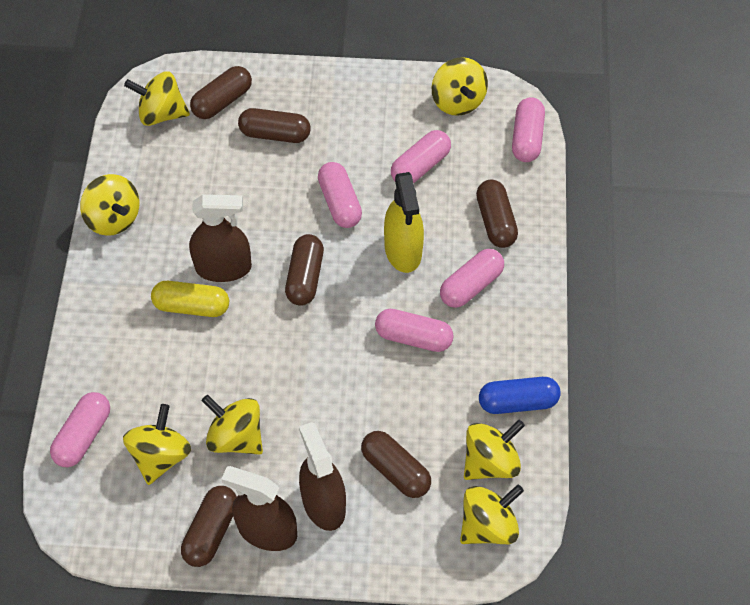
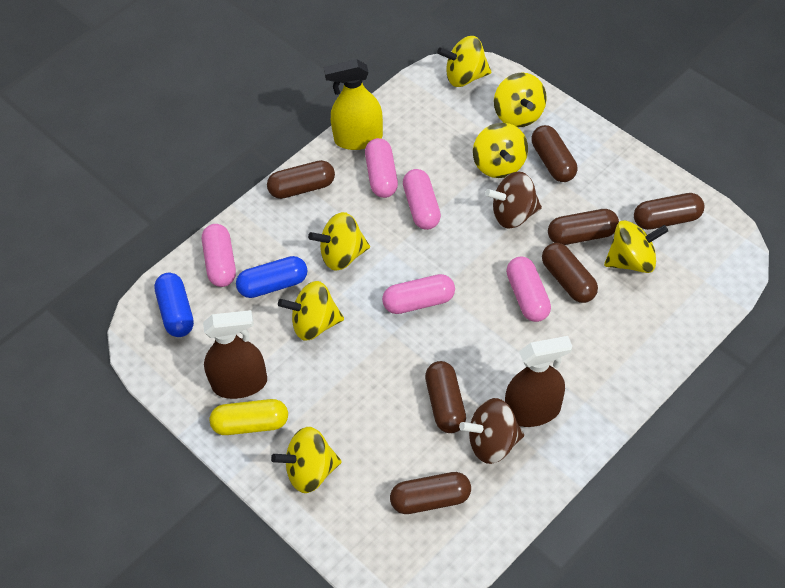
blue capsule: [479,377,561,414] = 1 -> [154,273,194,337] [236,256,307,298] = 2
brown capsule: [181,486,237,567] [190,66,252,119] [238,108,311,143] [285,234,324,306] [361,431,431,498] [476,179,518,248] = 6 -> [267,160,335,199] [390,472,471,514] [425,361,466,433] [531,125,577,182] [542,243,598,303] [548,209,619,245] [634,193,705,230] = 7
brown spinning top: none = 0 -> [459,398,524,464] [485,171,542,229] = 2
brown spray bottle: [189,194,252,282] [221,466,297,551] [299,422,346,531] = 3 -> [203,310,267,399] [505,336,572,427] = 2
pink capsule: [50,392,110,467] [318,162,362,228] [375,309,454,352] [391,130,451,183] [440,249,504,308] [512,97,545,162] = 6 -> [202,224,236,287] [365,138,398,198] [382,274,455,314] [403,169,441,230] [506,256,551,322] = 5

